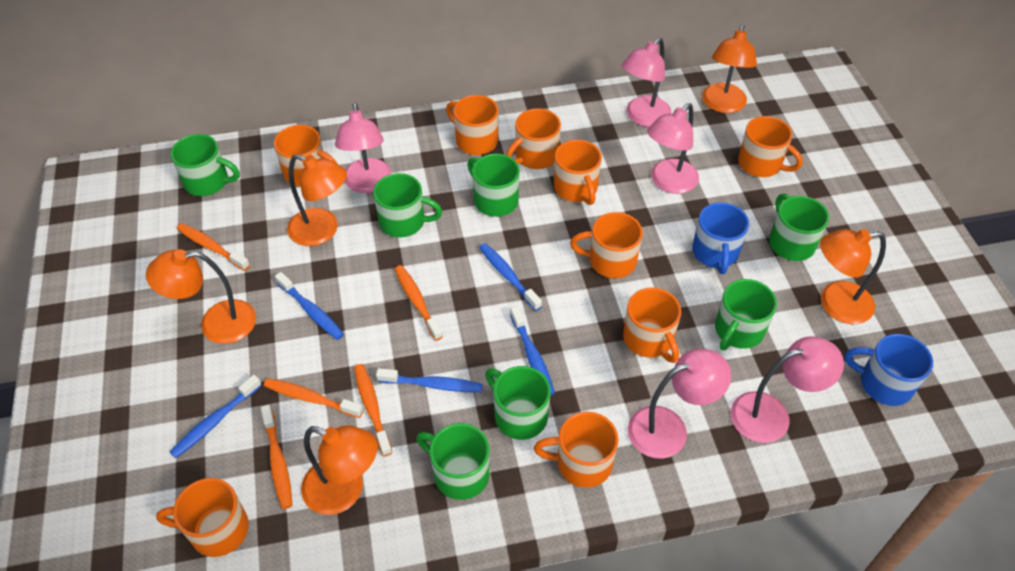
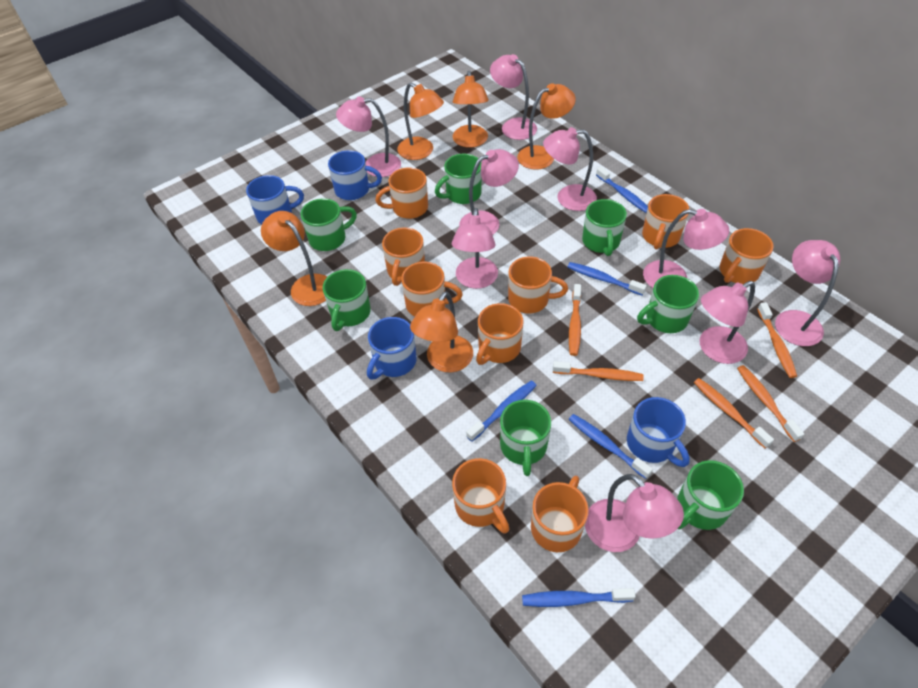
blue mug: [692,202,749,274] [845,334,933,406] = 2 -> [246,175,304,224] [328,150,382,200] [367,317,417,380] [627,397,690,467] = 4
pink lamp: [335,103,391,193] [622,37,672,127] [628,349,731,459] [647,103,699,194] [731,336,844,443] = 5 -> [336,96,401,177] [452,208,498,289] [459,149,519,235] [490,54,537,140] [543,127,597,211] [585,474,684,552] [643,209,729,288] [700,281,755,364] [775,240,840,346] = 9

